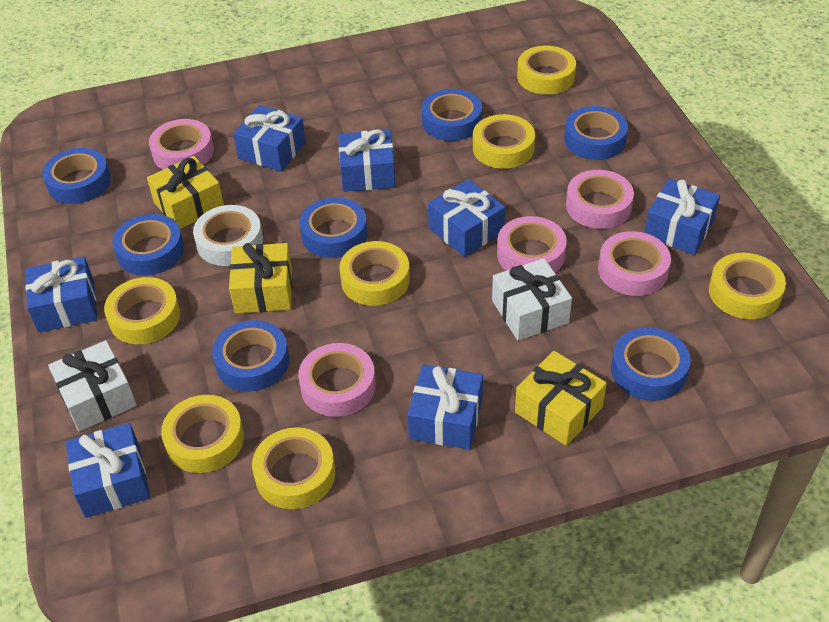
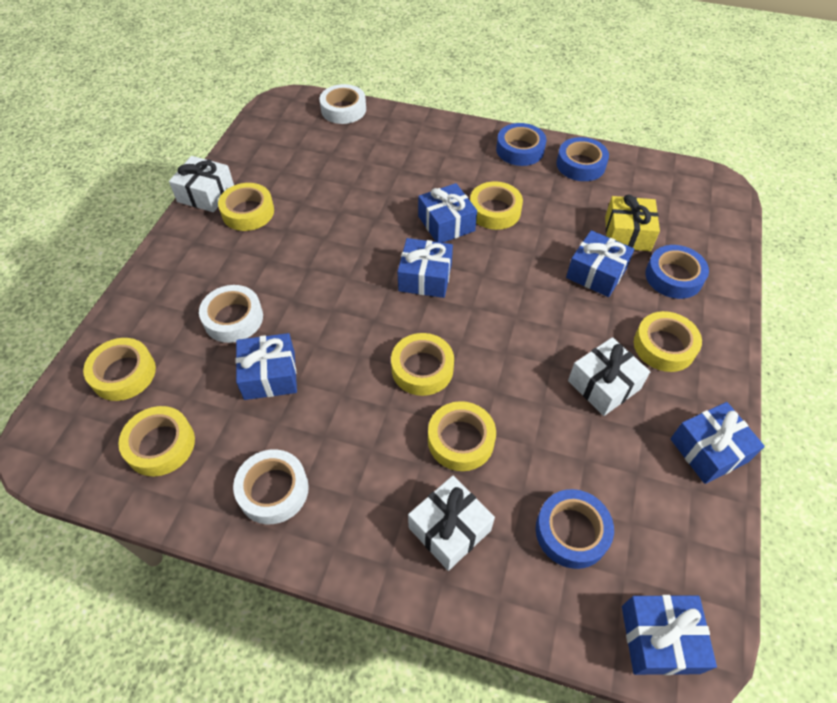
blue gift: [26,256,97,332] [66,423,150,518] [233,105,306,172] [338,129,396,192] [407,364,483,450] [428,179,505,257] [644,179,720,255] = 7 -> [235,333,297,400] [398,238,453,298] [418,183,477,243] [566,230,634,297] [622,595,717,675] [671,402,765,484] = 6
blue tape: [42,148,111,204] [112,214,184,276] [212,320,289,392] [300,197,368,258] [422,89,482,141] [564,106,628,160] [611,327,691,401] = 7 -> [496,123,546,166] [536,489,614,569] [556,137,609,181] [645,245,709,299] = 4
pink tape: [149,119,214,170] [298,343,376,417] [497,216,567,273] [566,170,634,229] [598,231,671,296] = 5 -> none = 0
white gift: [48,340,137,431] [492,258,572,341] = 2 -> [169,156,234,212] [408,476,495,571] [568,337,650,416] = 3
white tape: [193,205,263,266] = 1 -> [199,285,263,343] [233,449,309,524] [319,84,366,124] = 3
yellow gift: [147,156,224,229] [229,243,292,313] [515,351,607,446] = 3 -> [605,194,660,251] = 1

